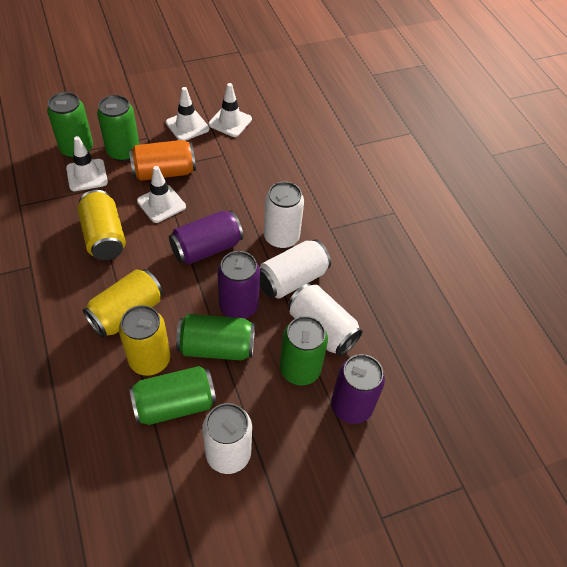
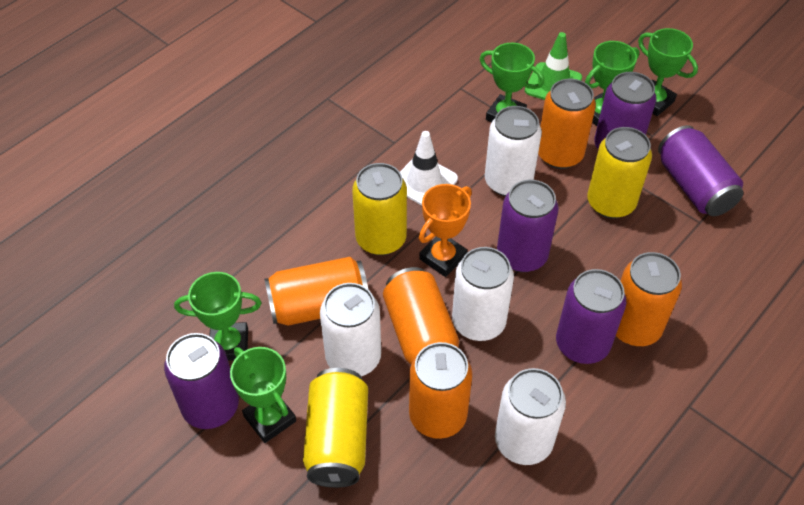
green can: [47,92,93,159] [97,95,140,161] [129,366,216,425] [176,314,255,360] [280,316,328,385] = 5 -> none = 0
green traffic cone: none = 0 -> [525,32,582,100] = 1
green trophy: none = 0 -> [174,272,262,361] [230,347,296,443] [480,43,544,122] [585,41,639,126] [638,28,698,116] = 5
orange can: [129,140,196,181] = 1 -> [264,257,368,326] [383,267,459,365] [409,342,472,439] [538,79,596,169] [616,252,682,346] = 5
orange trophy: none = 0 -> [419,184,472,277] = 1
purple can: [169,211,243,265] [217,251,260,319] [331,354,385,424] = 3 -> [164,333,239,429] [497,180,559,272] [556,269,626,364] [594,72,656,149] [658,125,744,216] = 5
white traffic cone: [66,136,108,191] [137,166,186,223] [166,87,209,141] [209,83,252,137] = 4 -> [400,131,458,206] = 1

